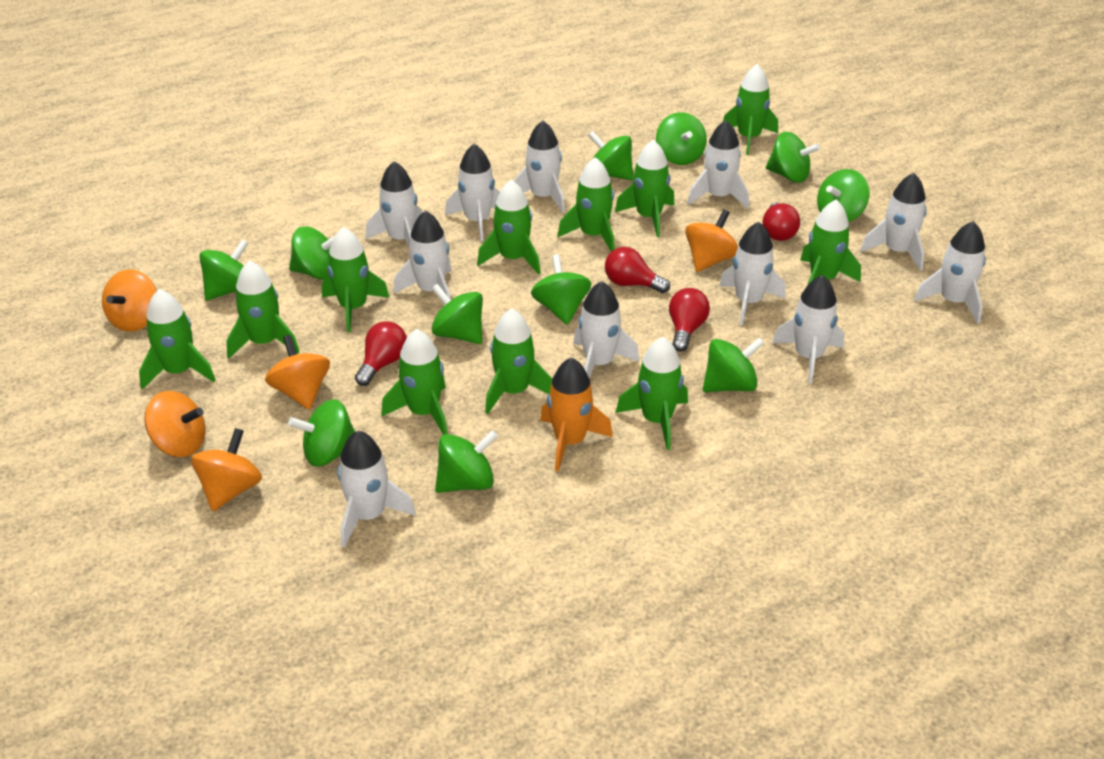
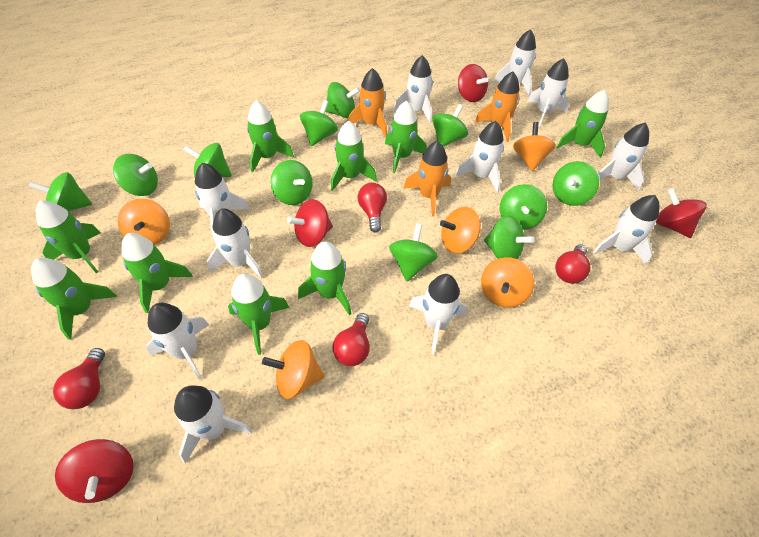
green rocket: [139,289,216,390] [226,261,299,358] [322,227,390,332] [381,329,448,435] [477,180,541,275] [485,309,552,414] [558,157,615,252] [615,140,674,237] [616,337,688,450] [723,64,778,155] [800,200,861,286] = 11 -> [31,258,117,340] [36,200,101,273] [122,233,193,313] [228,274,289,355] [247,100,294,173] [298,241,351,315] [331,121,377,191] [385,101,427,173] [557,90,609,158] = 9
orange rocket: [540,358,613,471] = 1 -> [348,68,387,137] [404,141,451,217] [474,71,520,142] = 3
red spinning top: none = 0 -> [55,439,134,503] [287,199,333,247] [458,64,488,102] [656,188,707,238] = 4

